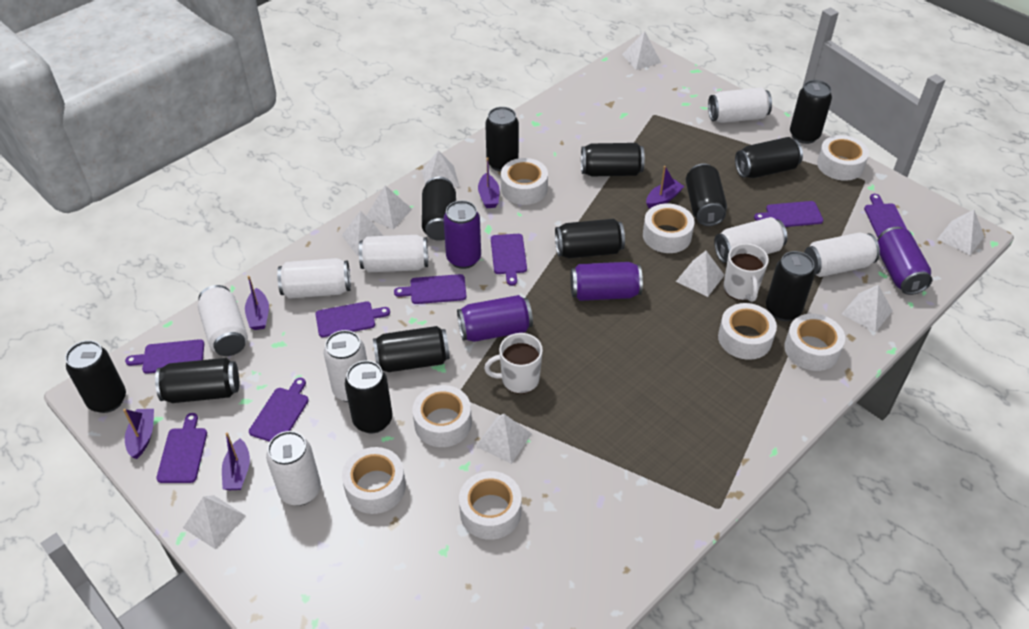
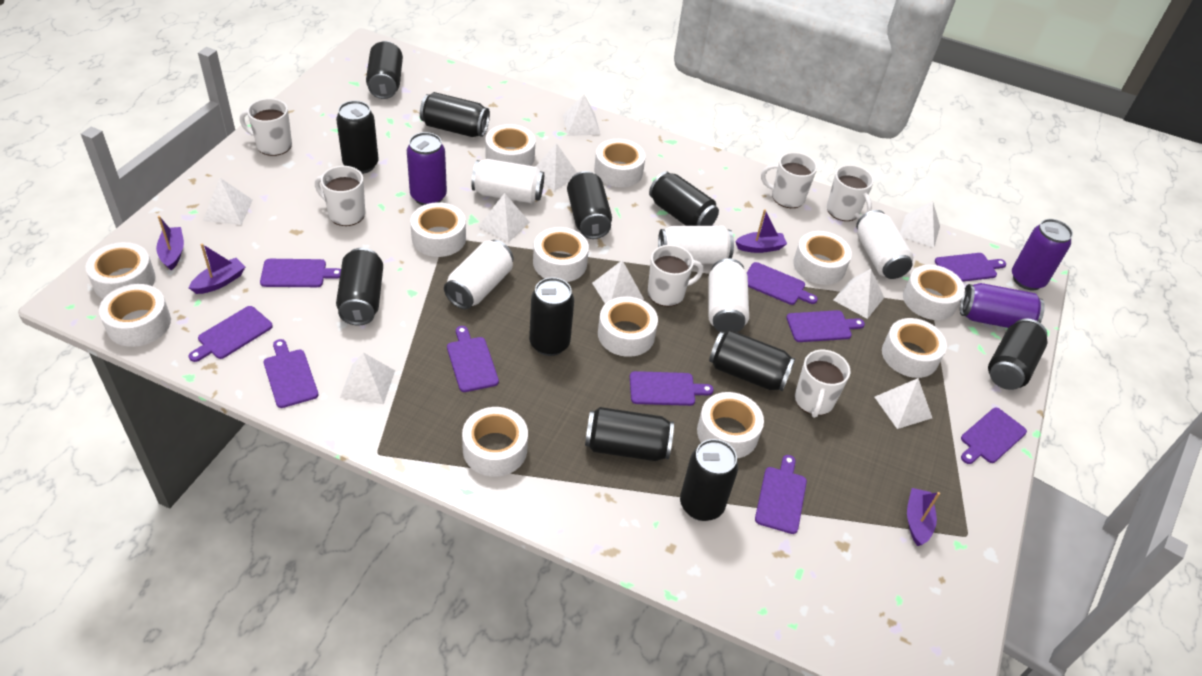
black can: [65,340,126,413] [155,358,239,403] [345,360,393,433] [373,326,450,372] [422,177,456,241] [485,107,519,172] [555,219,625,258] [581,143,645,177] [686,163,727,226] [735,137,803,178] [766,251,815,321] [790,80,832,144] = 12 -> [336,101,379,174] [336,248,383,325] [366,41,403,99] [420,92,490,137] [529,277,574,356] [567,171,612,239] [585,407,674,461] [649,171,719,226] [680,439,738,521] [709,330,795,391] [988,318,1047,390] = 11
purple boat: [123,409,154,459] [222,433,250,490] [245,276,269,330] [478,157,500,208] [646,166,684,208] = 5 -> [156,216,184,271] [189,244,245,294] [735,209,787,253] [907,488,940,546] = 4
purple can: [443,200,481,269] [457,295,533,342] [570,262,643,301] [878,227,932,295] = 4 -> [407,132,447,205] [960,283,1045,328] [1012,219,1073,290] = 3
purple cutting board: [125,339,204,374] [156,413,207,483] [249,378,309,442] [315,301,390,337] [394,274,466,304] [491,234,527,286] [754,201,823,227] [864,194,907,238] = 8 -> [189,306,273,362] [260,259,341,287] [264,339,318,408] [447,326,499,392] [630,371,714,406] [747,262,818,305] [755,455,807,534] [786,310,865,342] [935,253,1006,282] [961,408,1027,464] = 10
white can: [198,285,248,356] [266,431,321,506] [277,258,351,299] [324,330,367,402] [359,235,428,272] [708,87,772,123] [714,217,787,263] [804,232,880,277] = 8 -> [444,240,513,309] [471,159,544,203] [658,226,734,264] [708,258,749,332] [856,210,913,279] = 5
white mug: [484,333,543,394] [724,243,769,302] = 2 -> [240,98,292,156] [315,166,365,226] [648,245,703,307] [761,152,817,208] [795,350,850,418] [827,165,874,221] = 6
white tape: [342,447,406,514] [412,385,472,447] [459,471,521,540] [501,158,548,205] [643,203,694,253] [718,303,777,360] [784,314,845,371] [817,135,869,181] = 8 -> [85,242,156,299] [99,284,171,347] [410,202,466,257] [462,407,528,477] [485,124,536,166] [533,227,589,282] [594,139,645,187] [598,296,658,357] [697,392,764,458] [793,231,852,285] [882,318,947,378] [903,265,965,320] = 12

